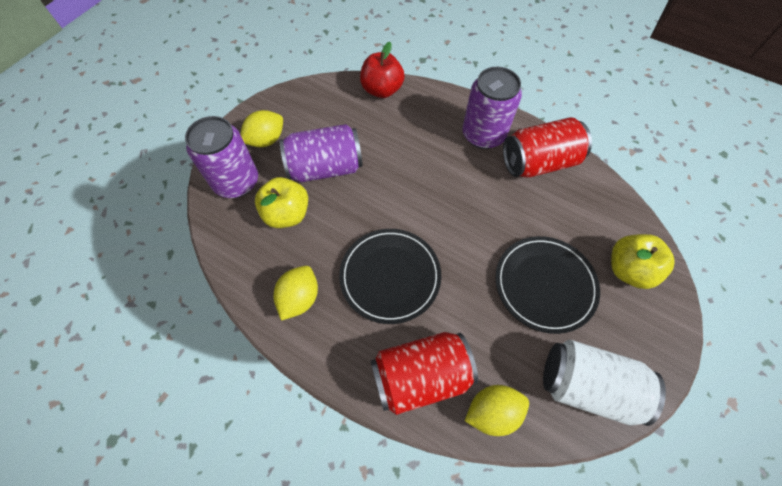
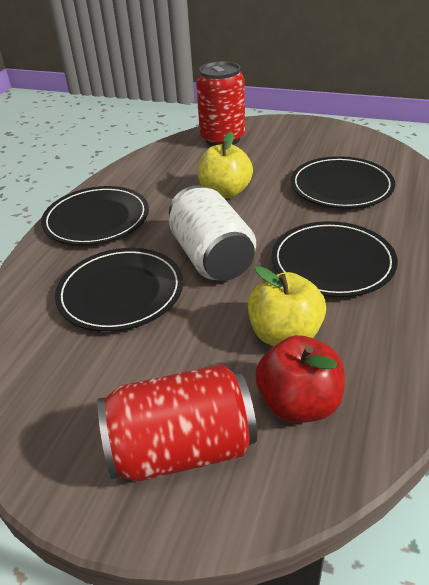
black plate: [339,229,441,324] [495,236,600,334] = 2 -> [41,186,149,245] [55,248,183,332] [272,221,398,297] [291,156,395,209] = 4
purple can: [185,116,258,198] [280,124,363,182] [462,67,522,149] = 3 -> none = 0
yellow lemon: [241,110,283,147] [274,266,318,321] [465,385,529,436] = 3 -> none = 0

